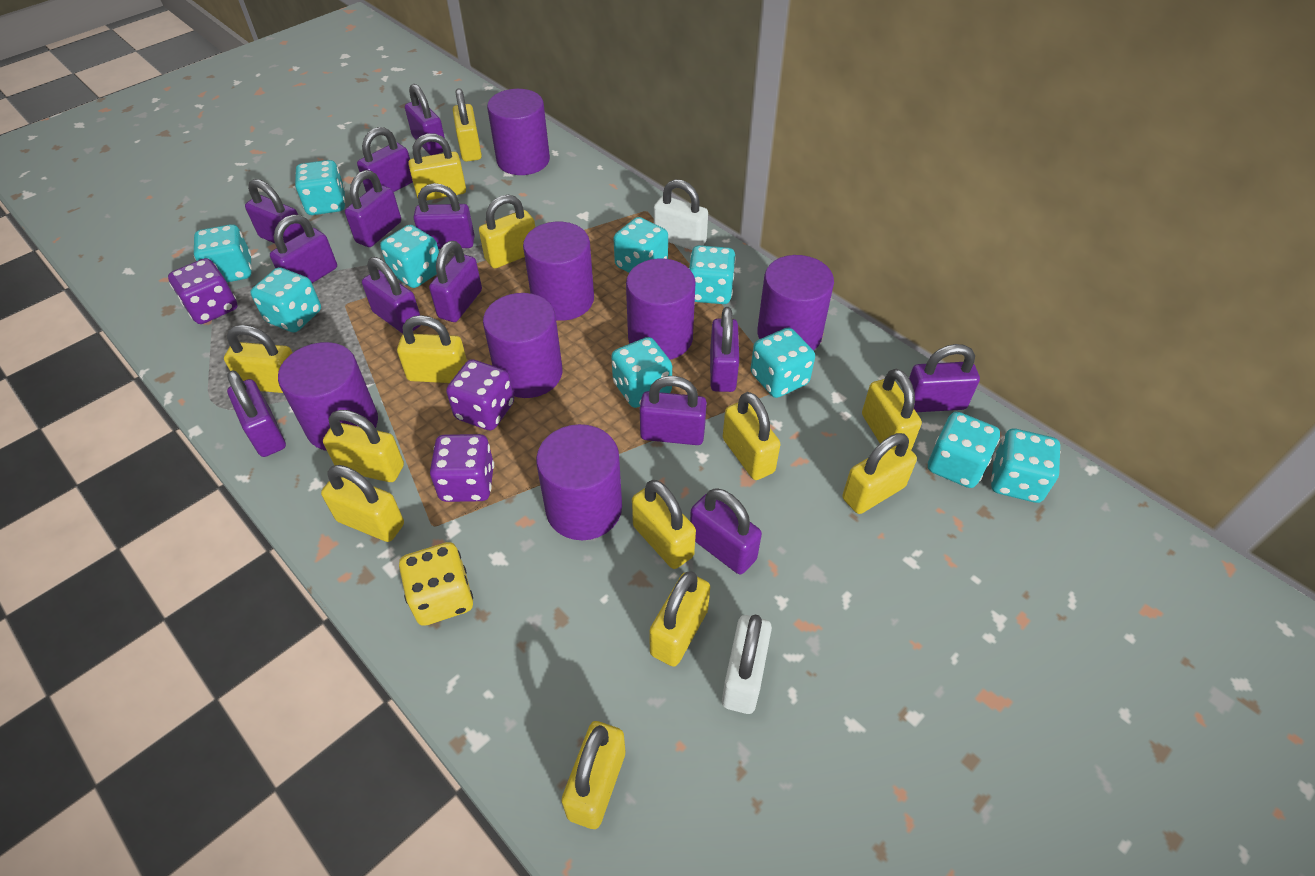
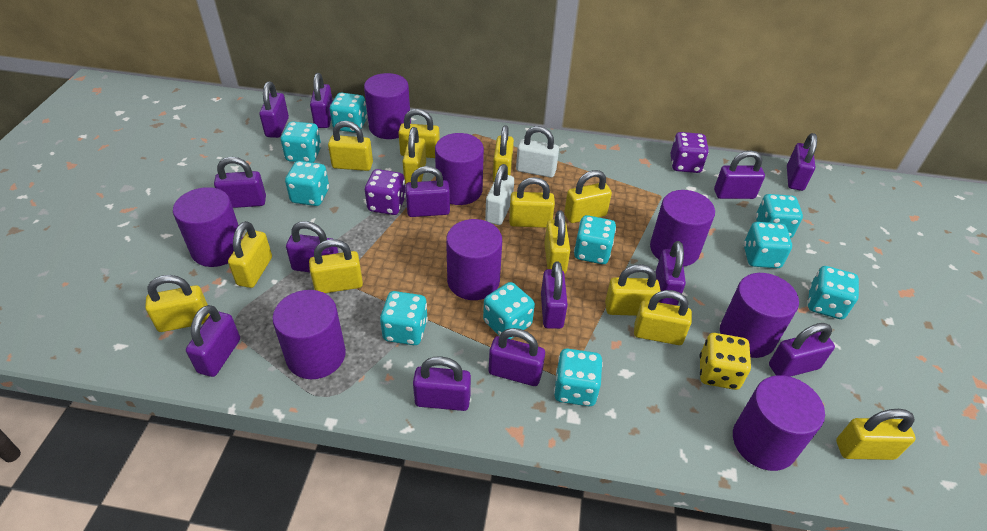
purple cylinder: [278,342,378,451] [483,293,562,398] [487,89,550,175] [523,222,594,321] [536,424,622,540] [626,258,696,360] [757,255,834,350] = 7 -> [173,187,243,267] [272,290,346,379] [364,73,411,139] [435,133,484,205] [446,219,502,300] [650,190,715,267] [720,273,799,358] [733,375,825,471] = 8
purple dice: [168,258,237,324] [430,434,494,502] [446,359,514,431] = 3 -> [365,169,406,215] [671,132,709,173] = 2

